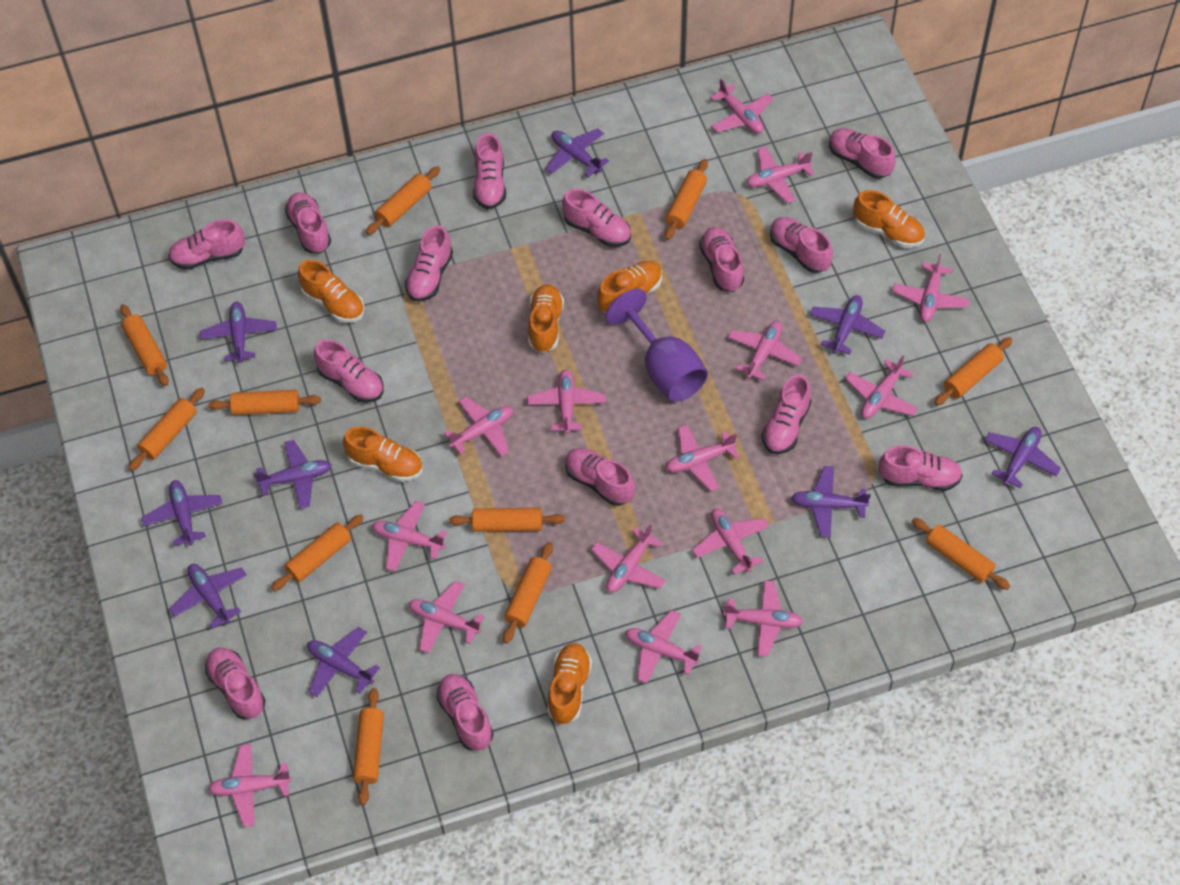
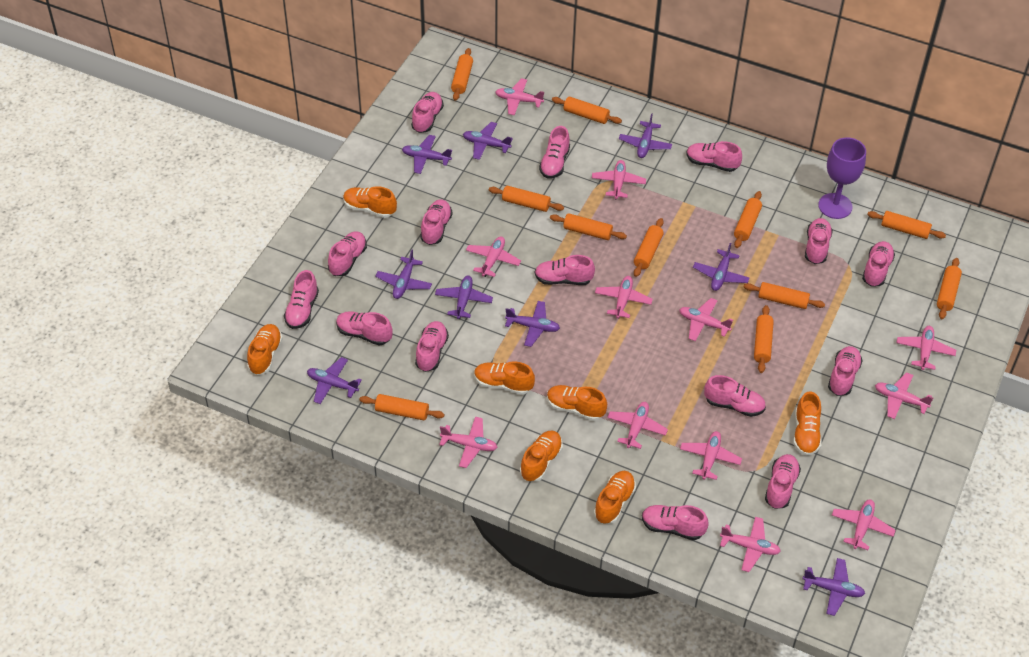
orange shoe: [298,260,364,323] [343,427,423,482] [528,284,564,353] [547,643,592,724] [597,261,662,313] [853,190,925,248] = 6 -> [247,324,283,375] [343,186,397,218] [474,361,535,395] [520,430,563,482] [547,385,607,421] [594,471,636,524] [793,391,822,456] = 7
pink plane: [208,744,292,827] [372,501,447,572] [409,581,485,654] [444,396,513,457] [527,369,606,434] [591,524,666,593] [625,610,702,684] [666,424,739,491] [692,508,769,575] [710,79,773,134] [723,580,804,657] [728,321,802,381] [746,147,814,203] [845,355,918,419] [892,254,970,322] = 15 -> [439,417,498,468] [466,236,521,277] [495,78,544,115] [592,160,646,199] [595,276,653,319] [607,402,668,449] [679,298,733,341] [680,431,742,480] [720,517,781,572] [832,499,896,550] [875,372,933,419] [896,326,956,370] = 12
pink shoe: [168,219,245,270] [205,648,266,720] [285,192,331,253] [314,339,384,403] [405,225,453,302] [436,674,494,751] [473,133,506,209] [562,189,631,247] [565,448,635,506] [699,227,744,292] [762,374,812,454] [770,217,833,273] [829,128,896,179] [878,445,963,491] = 14 -> [284,270,319,329] [328,231,367,276] [336,311,393,345] [411,92,444,133] [415,321,449,372] [420,199,453,245] [535,255,595,285] [539,126,570,178] [642,505,708,540] [687,141,742,172] [704,375,766,417] [765,454,801,509] [805,218,833,264] [828,346,863,396] [862,241,895,287] = 15

